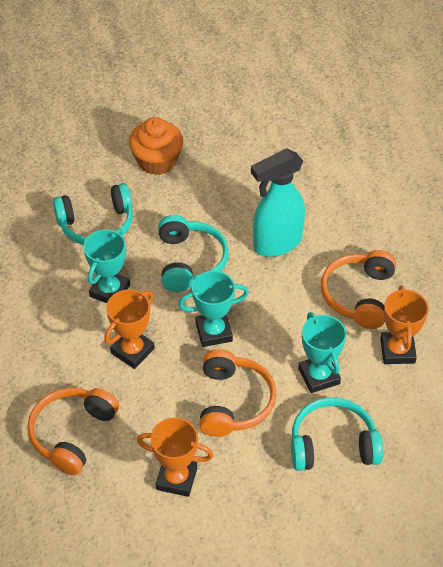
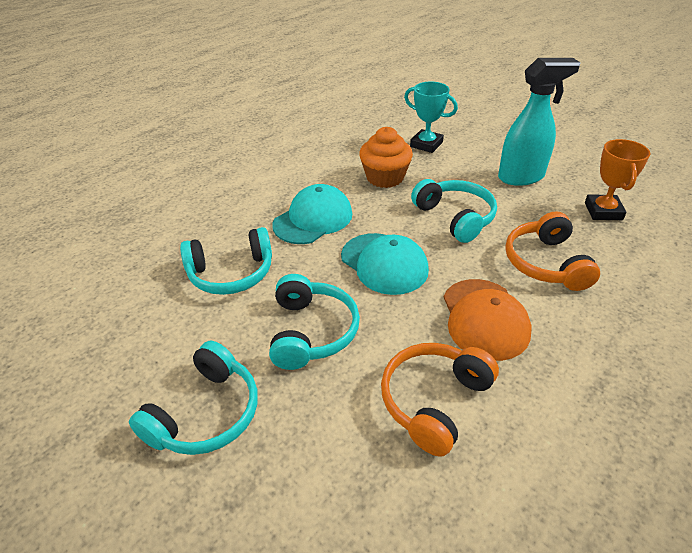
orange cap: none = 0 -> [444,279,532,361] = 1
orange headphones: [27,388,119,475] [199,349,277,437] [321,250,396,329] = 3 -> [381,343,499,457] [505,211,600,291] = 2
orange trophy: [104,289,155,369] [137,418,214,497] [380,286,429,364] = 3 -> [585,139,650,220] = 1
turquoise cap: none = 0 -> [272,184,352,244] [341,233,429,295] = 2
turquoise headphones: [53,183,133,245] [158,215,229,292] [291,397,383,471] = 3 -> [129,340,258,455] [180,227,272,295] [269,274,360,370] [411,179,497,243] = 4
turquoise trophy: [83,228,130,303] [178,271,249,347] [298,312,347,393] = 3 -> [404,81,458,153] = 1

